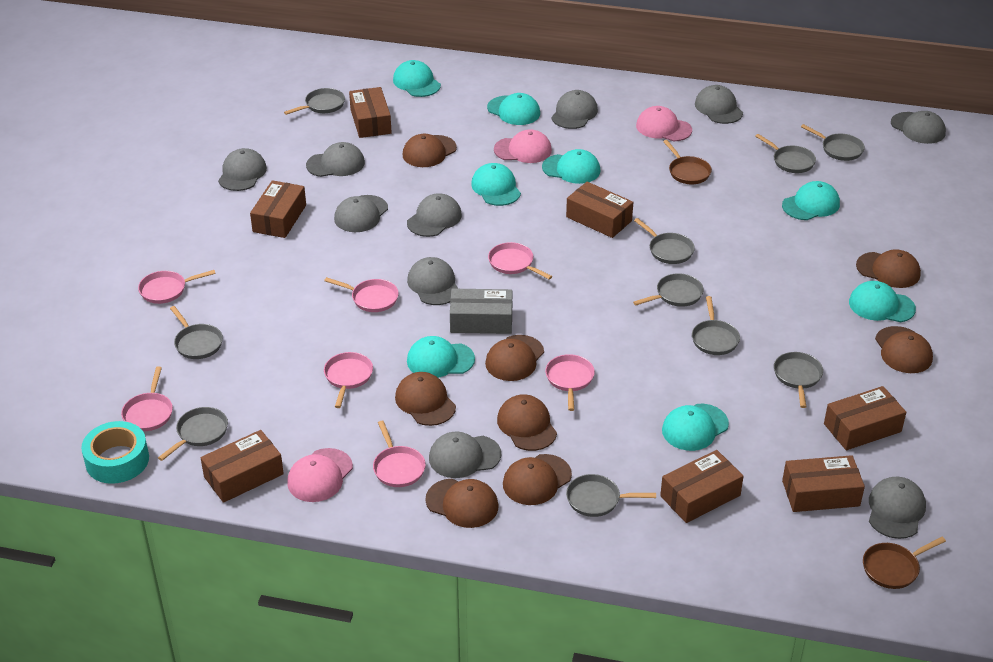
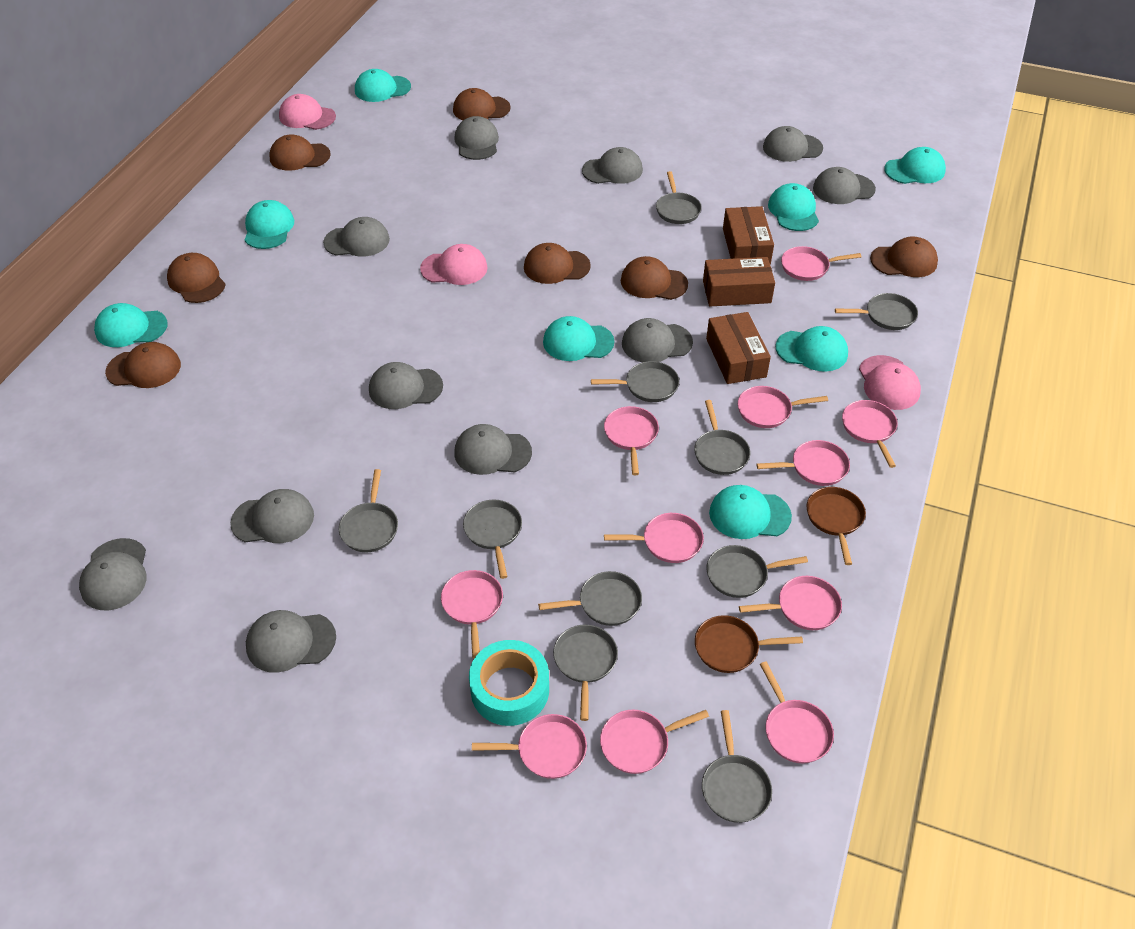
brown box: [200,430,284,503] [250,180,306,238] [349,87,392,138] [566,182,633,238] [660,450,744,523] [782,455,865,512] [824,386,906,450] = 7 -> [703,257,775,306] [706,312,771,384] [723,206,774,265] = 3
brown cap: [395,372,456,426] [403,134,457,167] [425,478,499,528] [485,335,544,381] [497,394,557,451] [503,454,572,505] [856,249,921,288] [875,326,933,373] = 8 -> [105,342,181,388] [167,253,226,303] [269,134,331,171] [453,88,511,120] [524,243,591,284] [621,256,688,300] [870,236,938,277] = 7
grey box: [450,289,512,334] = 1 -> none = 0
grey cap: [218,148,267,191] [306,142,365,177] [334,195,388,232] [407,193,462,237] [407,257,458,305] [429,431,501,478] [551,90,598,129] [695,85,743,124] [869,477,926,539] [891,111,946,144] = 10 -> [79,538,146,610] [230,489,314,543] [246,610,336,673] [323,217,390,257] [369,362,443,409] [454,116,499,160] [454,424,532,475] [582,147,643,184] [622,318,693,362] [763,126,823,162] [813,167,876,204] = 11
pink pan: [121,367,173,431] [138,270,216,304] [324,277,399,312] [324,352,373,408] [373,421,426,487] [488,242,552,279] [545,354,595,411] = 7 -> [441,570,503,659] [472,714,587,779] [600,710,709,774] [604,406,659,475] [604,513,704,563] [738,386,828,428] [739,576,842,630] [756,440,850,486] [760,661,834,763] [781,246,861,281] [842,400,898,468] = 11

